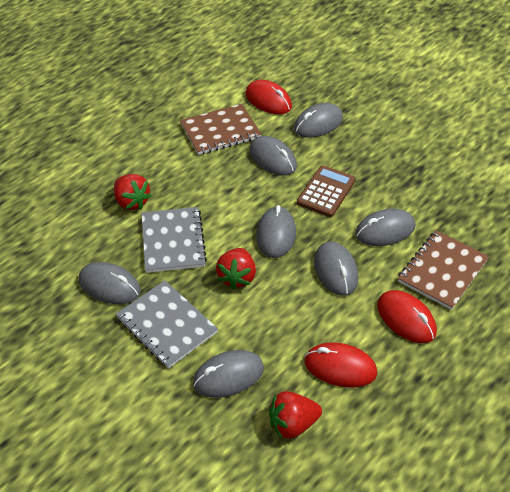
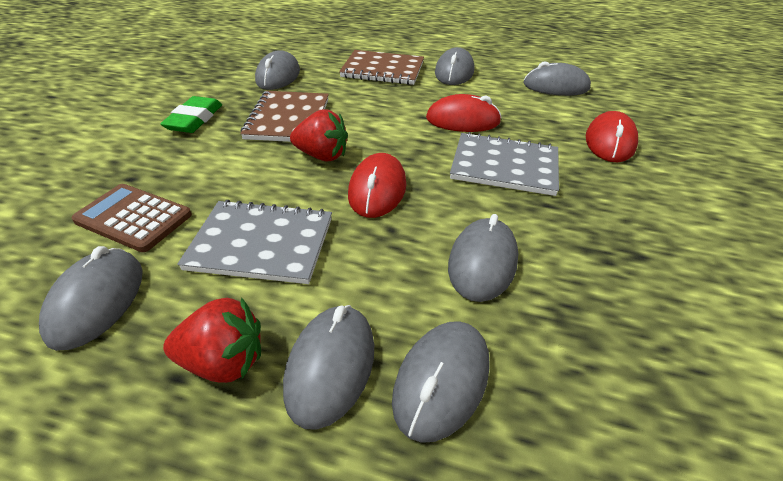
green eraser: none = 0 -> [160,96,222,133] = 1
red strawberry: [114,174,152,210] [216,248,256,290] [269,391,322,439] = 3 -> [163,297,261,383] [290,109,348,162] = 2

